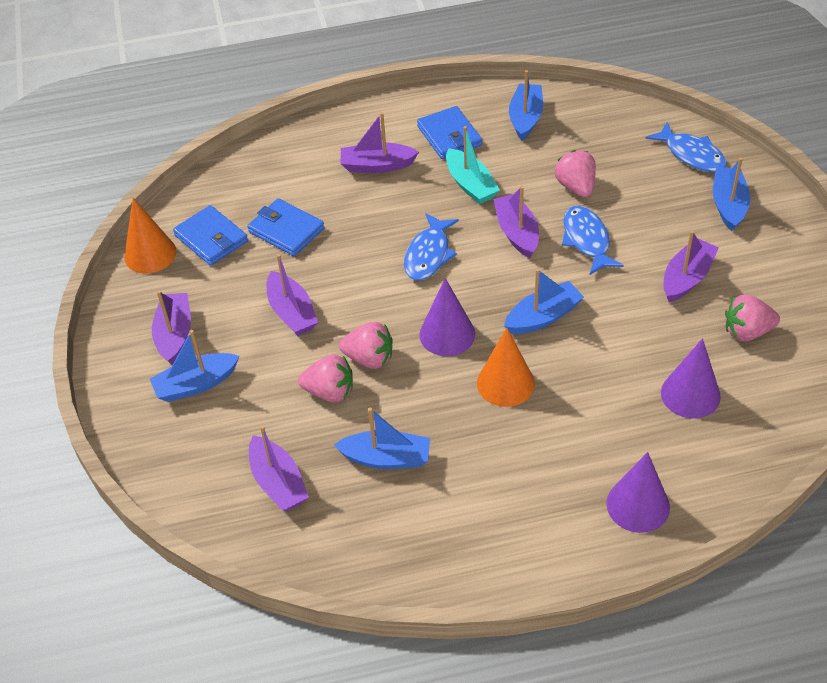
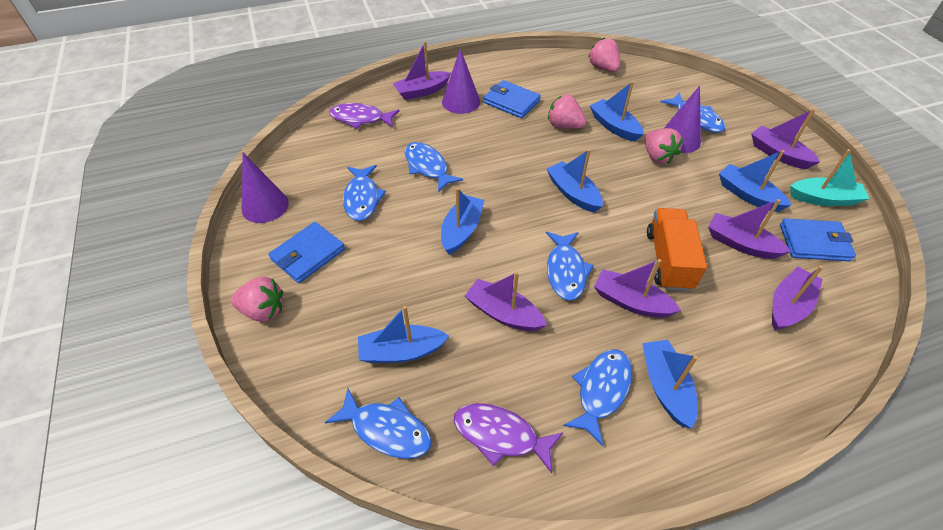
blue boat: [150,330,239,402] [334,408,430,469] [504,269,584,334] [509,70,543,141] [713,158,750,231] = 5 -> [358,306,449,363] [441,188,484,255] [547,149,603,213] [590,81,643,142] [642,340,698,428] [719,150,791,212] = 6
blue fish: [404,213,459,280] [562,206,624,275] [645,122,727,172] = 3 -> [325,389,432,459] [343,165,386,221] [405,142,463,193] [546,232,594,301] [563,349,632,446] [661,93,725,133] = 6
orange cone: [124,198,176,274] [477,328,535,407] = 2 -> none = 0
orange truck: none = 0 -> [647,208,707,291] = 1
purple fish: none = 0 -> [329,103,399,129] [454,403,564,473] = 2

